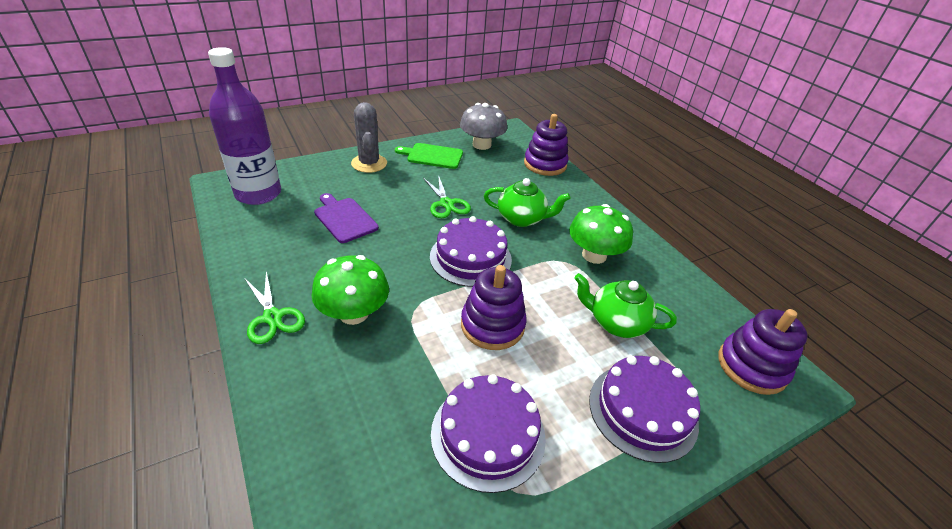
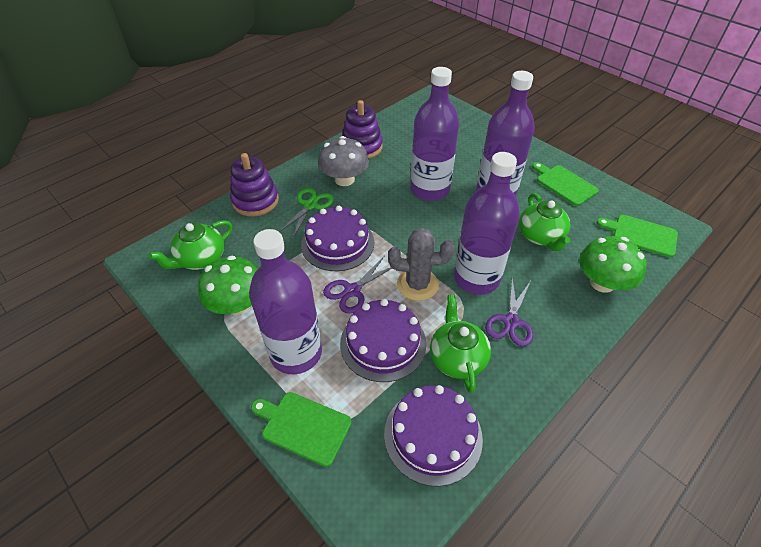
green cutting board: [395,143,463,169] = 1 -> [251,392,351,467] [532,162,599,206] [597,215,678,257] = 3
green scissors: [245,271,305,344] [423,175,471,218] = 2 -> [279,188,334,238] = 1
green teapot: [484,178,570,227] [574,273,677,338] = 2 -> [149,220,232,270] [430,294,491,393] [519,193,570,251] = 3
purple bottle: [208,47,281,205] = 1 -> [249,229,322,374] [410,67,459,201] [454,152,520,295] [476,71,535,196] = 4
purple cutting board: [314,193,379,243] = 1 -> none = 0
purple scissors: none = 0 -> [323,257,392,314] [485,278,533,346] = 2
purple stacking toy: [461,265,526,350] [524,114,569,176] [718,309,808,395] = 3 -> [230,153,279,217] [342,100,383,159] = 2

